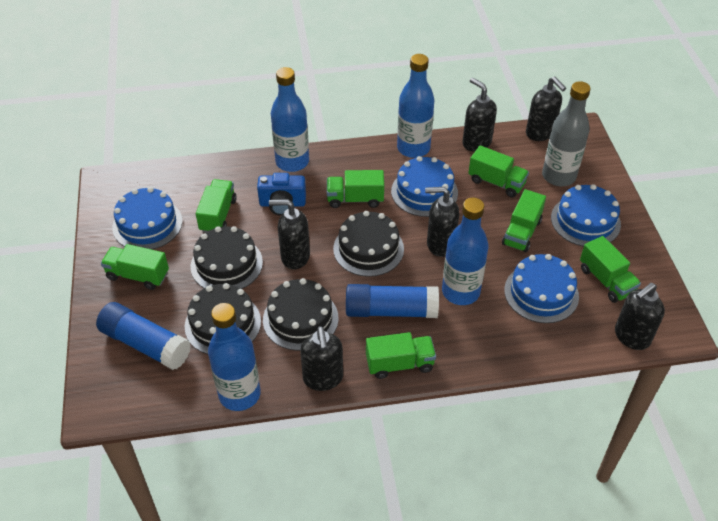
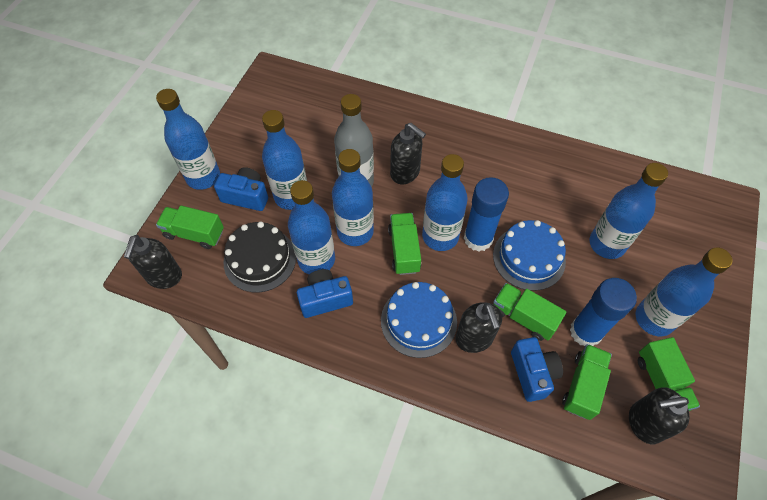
black cake: [185,283,261,354] [191,226,263,289] [263,278,339,351] [333,211,404,277] = 4 -> [223,222,296,292] = 1
black soap dispenser: [269,199,310,269] [300,326,343,391] [425,187,459,257] [462,78,497,152] [526,77,566,141] [615,283,665,350] = 6 -> [124,235,182,289] [390,123,426,184] [455,302,502,353] [629,387,690,444] = 4
blue bottle: [208,303,261,411] [271,67,309,172] [397,54,434,158] [442,198,489,305] = 4 -> [156,89,220,190] [262,110,307,210] [288,180,335,274] [332,149,374,246] [422,154,468,251] [589,163,668,259] [636,248,732,336] = 7
blue cake: [112,187,182,250] [391,156,458,217] [504,254,579,323] [551,184,621,247] = 4 -> [381,282,457,358] [493,220,566,291] = 2
blue camera: [257,173,306,216] = 1 -> [214,167,268,211] [297,269,353,318] [511,337,563,402] = 3
green truck: [101,244,169,290] [196,179,237,233] [327,170,384,208] [366,332,436,379] [468,145,529,197] [502,189,546,253] [580,236,641,303] = 7 -> [156,206,224,249] [388,213,421,275] [493,283,566,341] [562,344,612,420] [638,337,700,411] = 5

